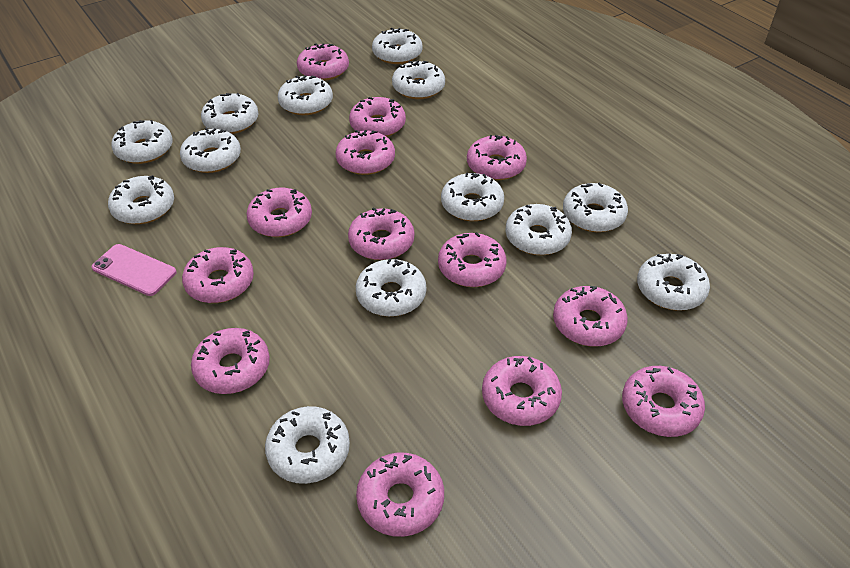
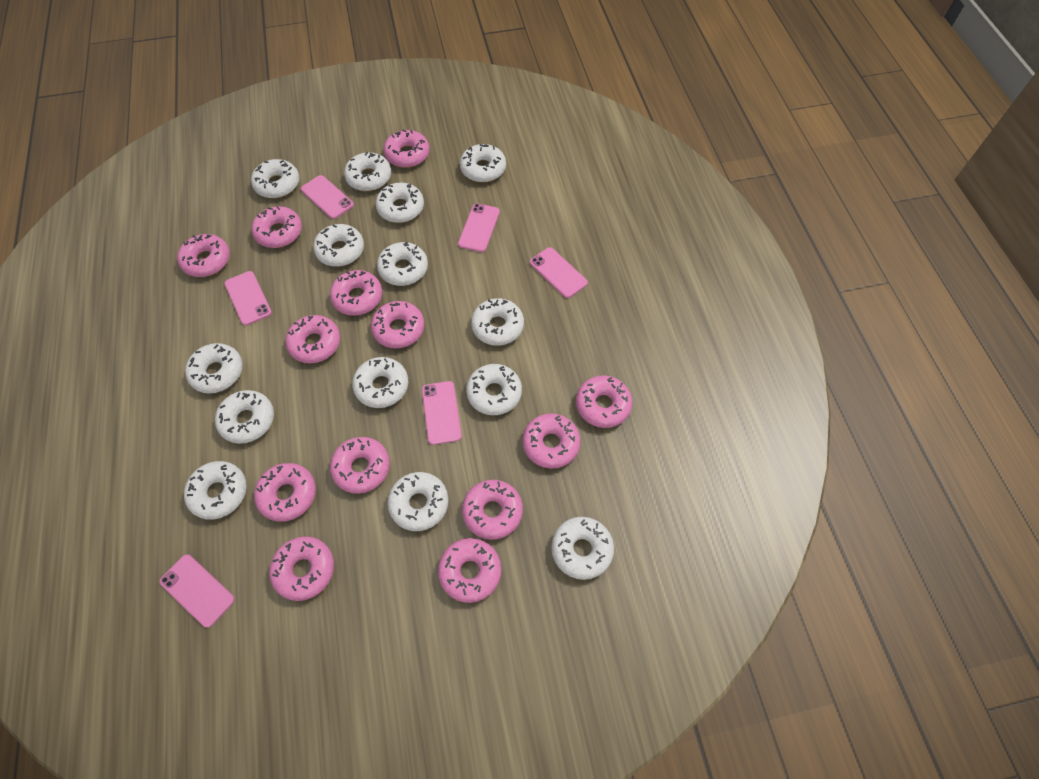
pink phone: [92,244,177,296] = 1 -> [160,554,235,628] [224,271,272,326] [301,175,354,219] [422,381,462,445] [458,203,500,252] [530,247,588,298] = 6
white donut: [108,175,174,224] [111,120,173,164] [180,128,241,173] [201,93,259,134] [265,406,350,484] [278,75,333,115] [356,258,426,317] [372,28,423,64] [392,60,445,99] [441,172,504,221] [505,204,572,255] [563,182,628,232] [637,254,710,311] = 13 -> [184,461,247,520] [185,343,243,394] [215,390,274,444] [251,159,299,198] [313,224,364,267] [344,152,391,191] [352,357,408,408] [376,183,424,223] [377,242,428,286] [387,472,449,531] [460,144,506,182] [466,364,522,415] [471,298,524,346] [551,517,614,580] = 14

